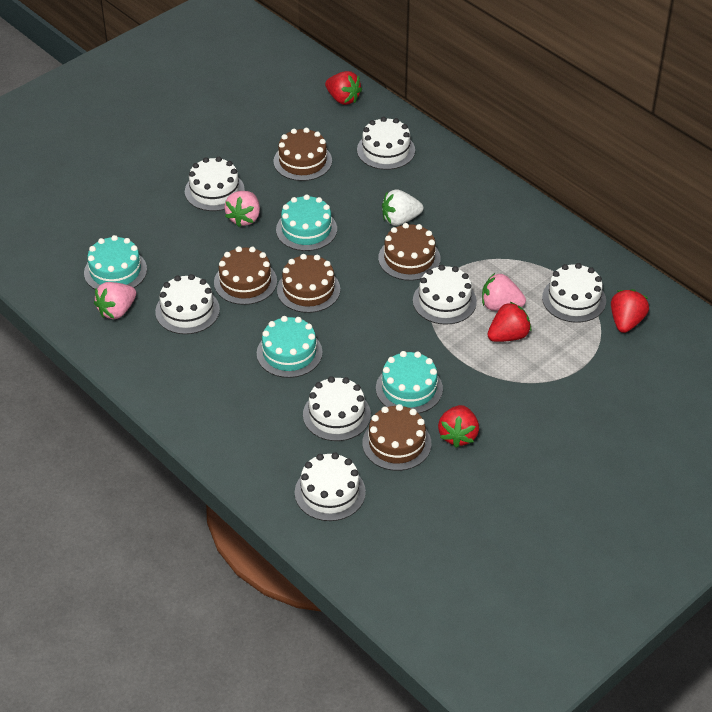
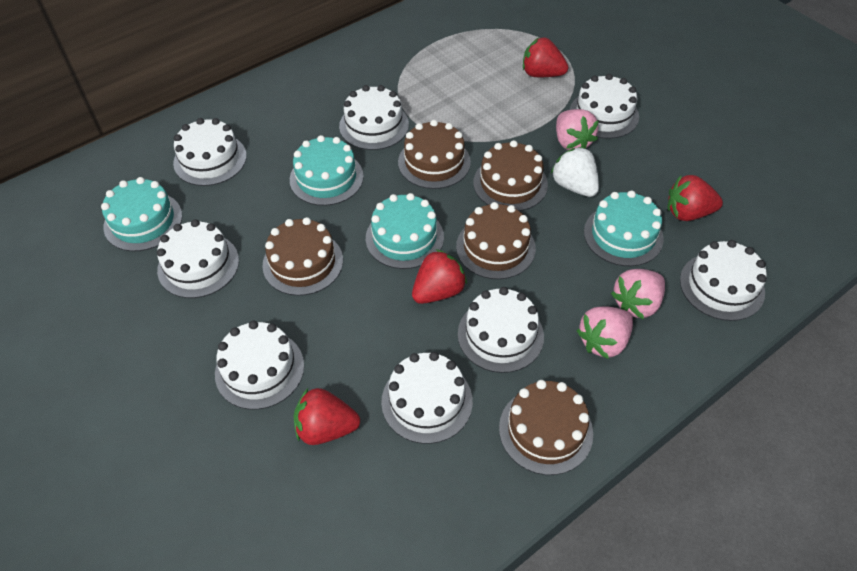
white cake: [155,274,220,334] [185,157,245,211] [295,453,366,521] [303,376,371,441] [357,117,415,170] [413,265,477,325] [542,263,606,323] = 7 -> [157,219,239,298] [173,118,247,186] [215,321,304,410] [339,85,409,150] [381,352,473,444] [458,287,544,373] [570,74,639,139] [680,240,767,321] = 8

